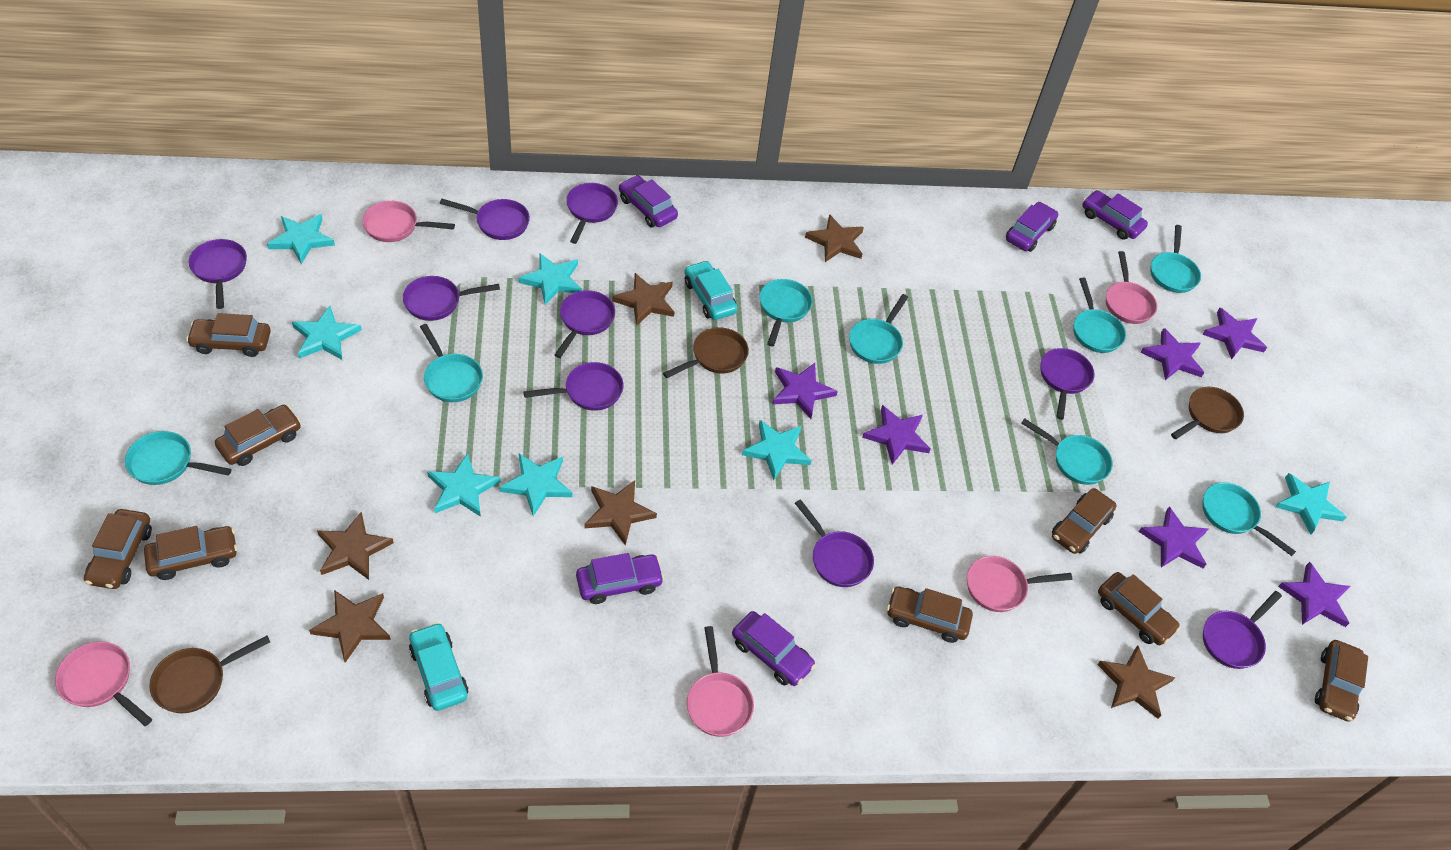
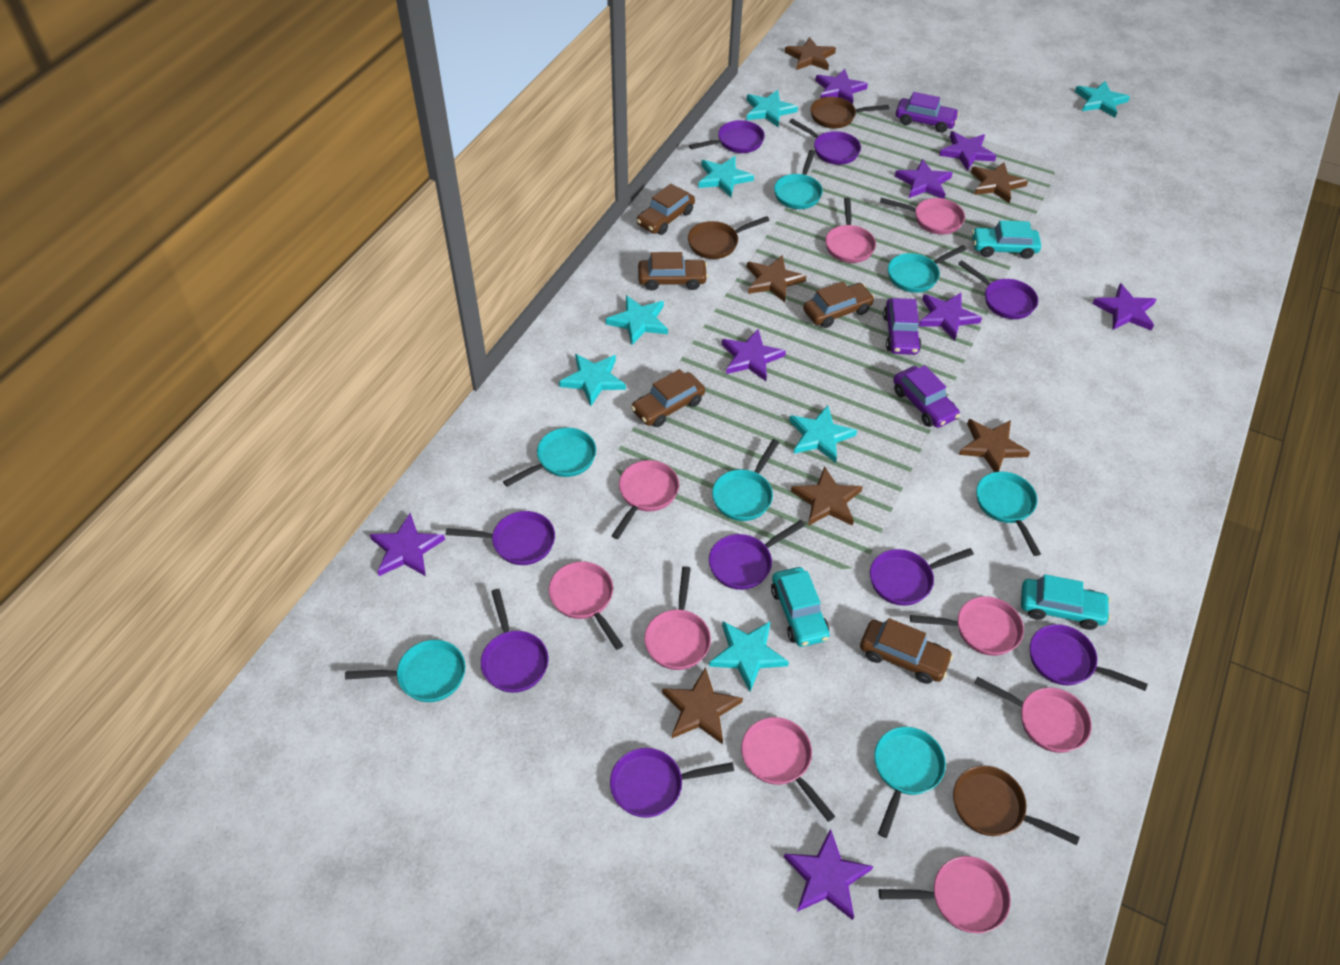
brown car: [84,509,152,589] [144,526,237,580] [186,313,271,357] [215,405,301,466] [887,586,973,643] [1052,488,1117,554] [1098,572,1180,645] [1315,640,1368,722] = 8 -> [631,369,705,427] [636,184,695,235] [638,252,708,291] [803,281,875,328] [860,618,953,684] = 5
pink pan: [55,641,152,726] [362,201,455,242] [687,626,754,737] [967,556,1073,612] [1106,251,1157,324] = 5 -> [549,561,624,650] [611,460,679,539] [644,566,711,670] [741,717,835,822] [825,197,876,263] [879,856,1011,933] [880,198,965,235] [910,596,1024,656] [974,677,1092,753] = 9
purple car: [576,553,664,604] [619,175,678,227] [732,611,816,686] [1006,202,1058,252] [1082,190,1148,240] = 5 -> [883,298,921,355] [893,365,960,428] [896,92,959,133] = 3
purple star: [772,363,838,419] [862,405,931,465] [1138,507,1208,568] [1140,328,1204,380] [1202,308,1267,360] [1278,562,1350,627] = 6 -> [370,513,445,576] [722,329,786,381] [784,829,873,920] [815,69,868,104] [895,159,952,199] [919,293,982,341] [939,131,996,171] [1092,283,1156,331] = 8
turquoise car: [409,622,468,711] [685,260,738,320] = 2 -> [771,567,830,647] [972,220,1041,259] [1021,574,1111,630] = 3
turquoise pan: [125,431,232,485] [420,324,483,402] [759,279,813,346] [849,294,908,364] [1021,418,1113,485] [1074,278,1126,353] [1150,225,1201,293] [1202,482,1296,556] = 8 -> [345,640,466,702] [503,428,596,487] [712,439,780,521] [774,150,823,209] [874,727,946,838] [888,245,967,293] [976,471,1041,556] = 7

